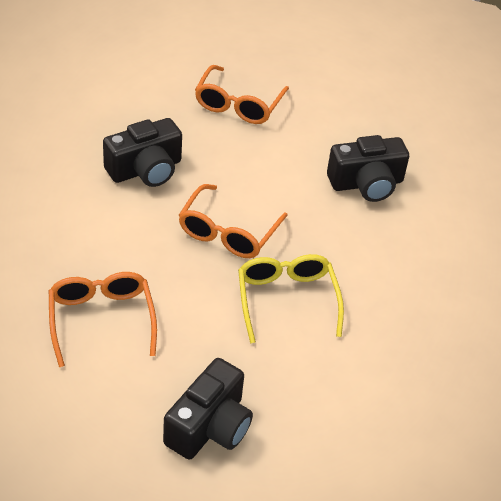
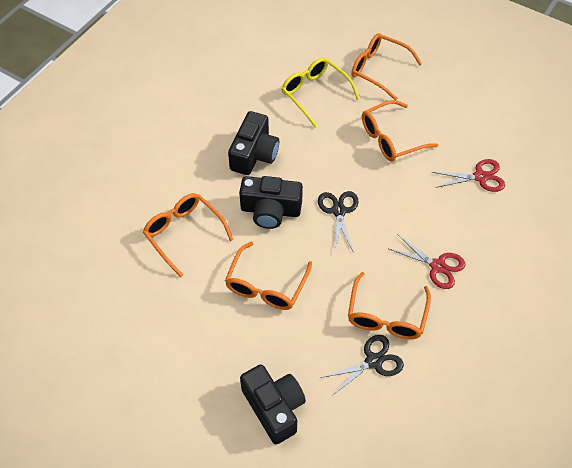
black scissors: none = 0 -> [318,191,359,253] [321,335,404,396] = 2
orange glasses: [49,272,157,367] [179,184,288,258] [195,65,289,124] = 3 -> [143,193,234,277] [225,242,312,310] [348,272,431,339] [351,33,422,100] [362,100,438,162] = 5
red scissors: none = 0 -> [389,234,466,289] [432,159,505,192] = 2

